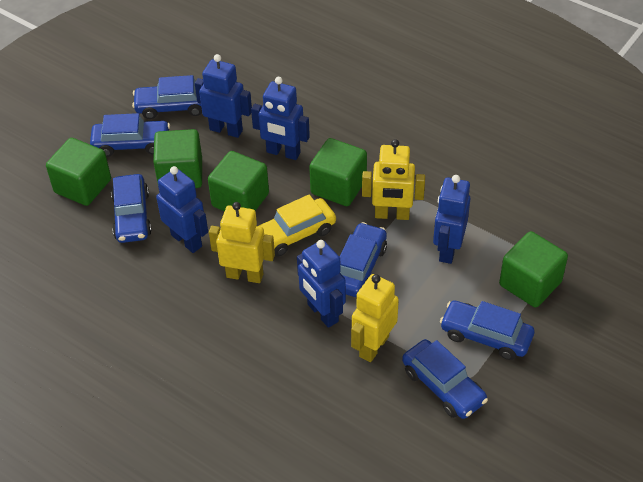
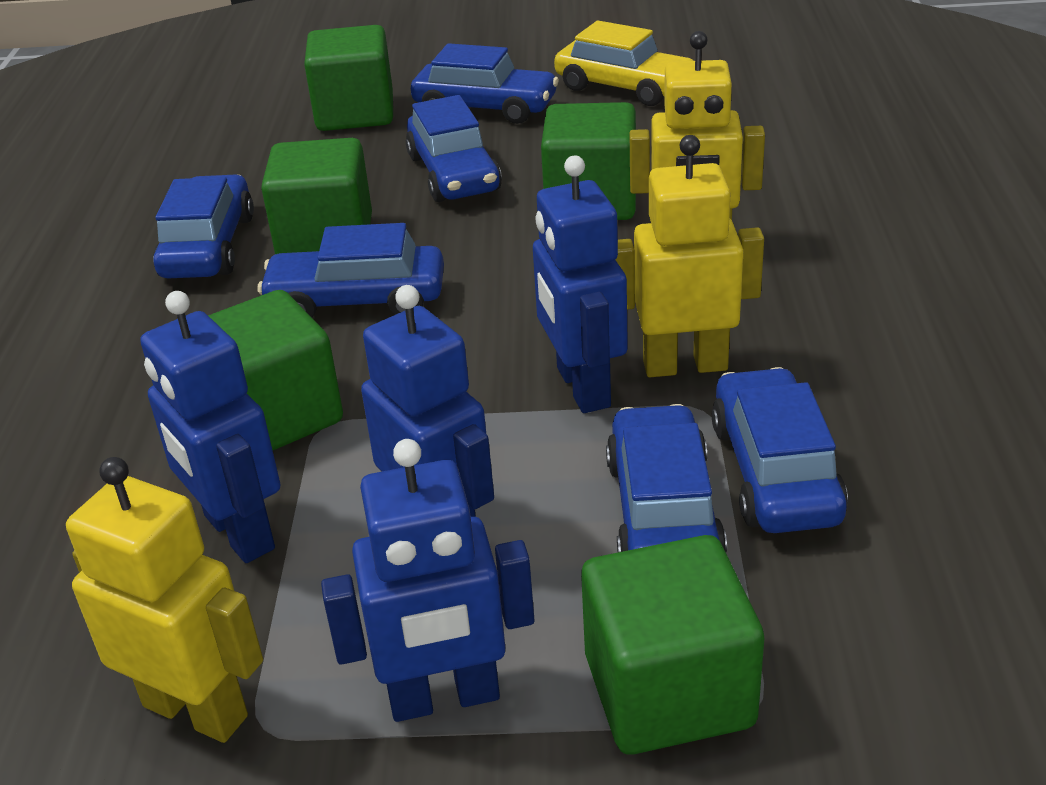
blue robot: [156,166,208,253] [195,54,252,138] [251,77,310,160] [297,240,346,328] [433,175,470,264] = 5 -> [140,291,281,563] [321,439,534,722] [361,285,494,517] [533,156,628,413] = 4

